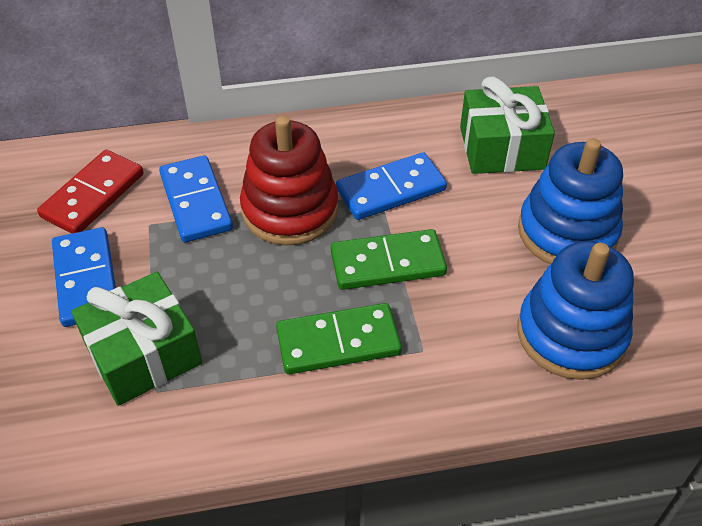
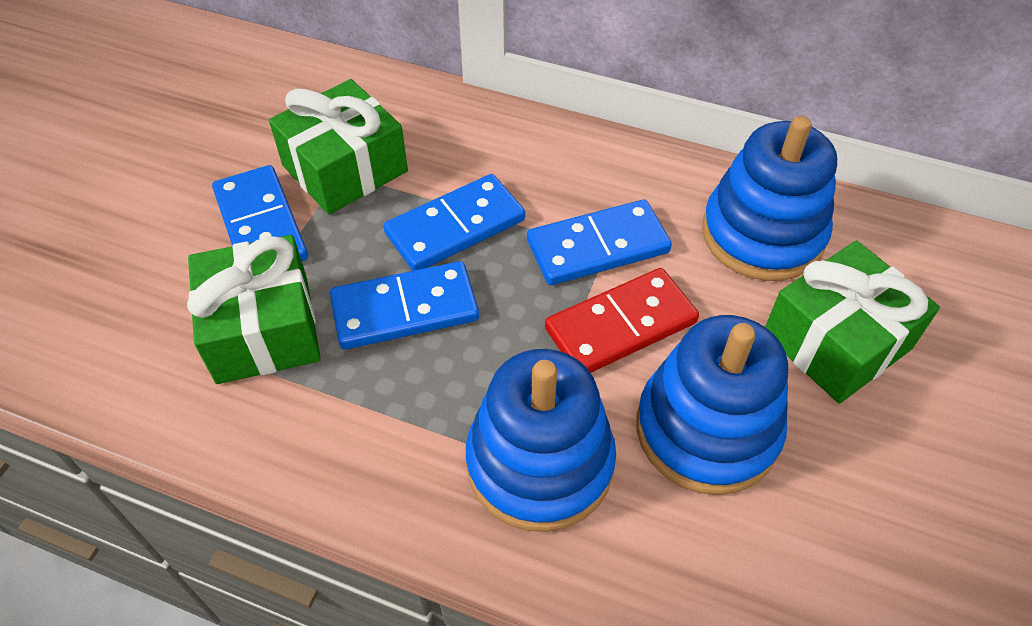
blue domino: [52,227,116,327] [159,155,233,242] [336,152,447,220] = 3 -> [212,165,308,261] [330,261,479,349] [383,174,525,271] [527,199,672,285] = 4
blue stacking toy: [517,241,634,380] [518,138,623,264] = 2 -> [466,349,616,532] [636,315,788,495] [702,116,837,281] = 3
green domino: [276,303,402,374] [331,229,447,290] = 2 -> none = 0
green gift: [71,272,202,406] [460,77,555,174] = 2 -> [187,235,321,384] [269,79,408,215] [765,241,940,404] = 3
red stacking toy: [240,116,338,245] = 1 -> none = 0

